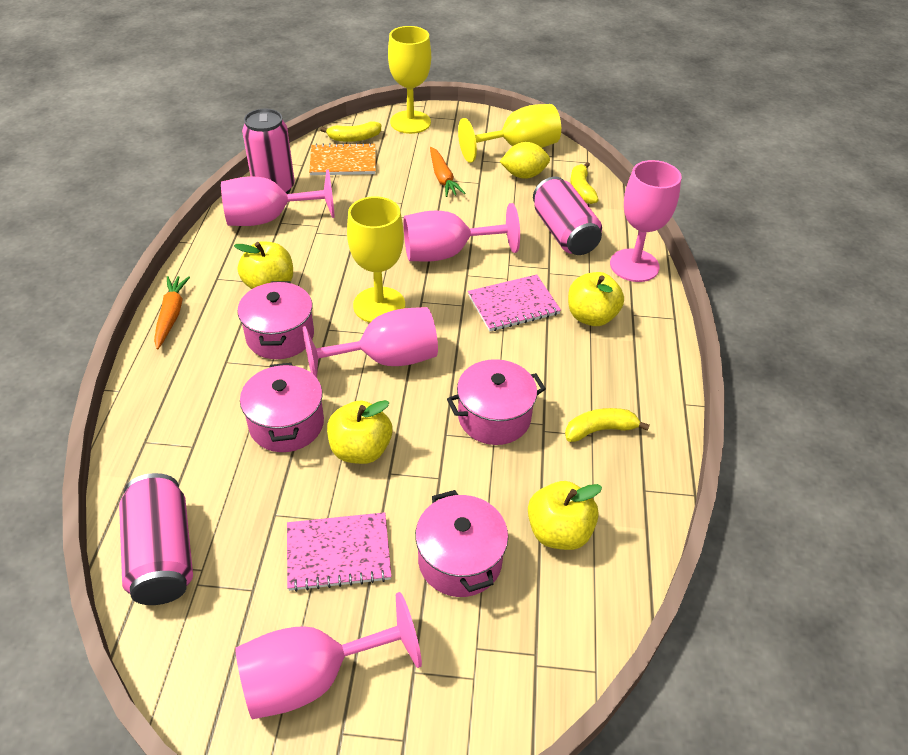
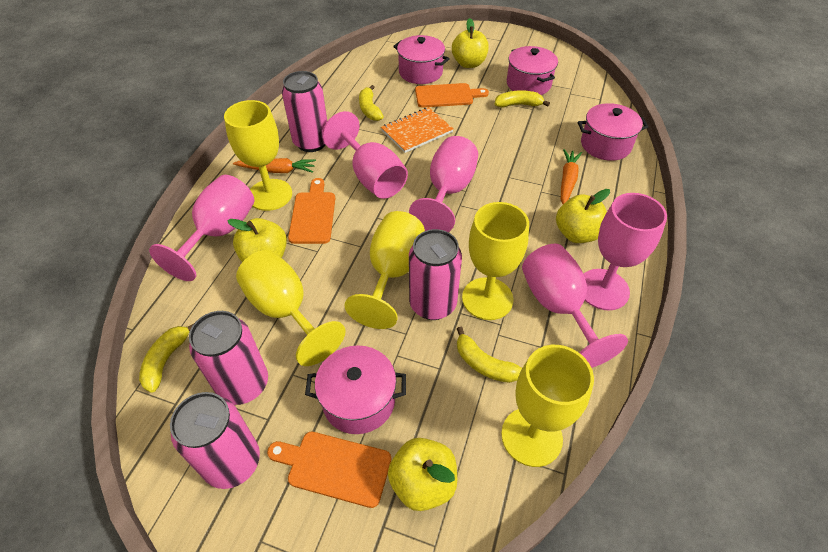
orange cutting board: none = 0 -> [267,432,391,508] [288,178,335,244] [415,83,489,108] = 3
pink can: [119,473,193,605] [242,109,295,194] [533,177,602,255] = 3 -> [170,392,260,489] [189,311,268,405] [282,71,327,152] [409,229,462,320] = 4
pink notebook: [287,512,392,592] [468,275,561,332] = 2 -> none = 0
yellow banana: [320,122,381,142] [565,408,650,442] [570,162,599,204] = 3 -> [139,324,194,393] [359,85,384,121] [457,327,522,383] [495,90,550,108] = 4
yellow goblet: [347,196,405,323] [388,26,431,134] [458,104,561,163] = 3 -> [224,100,292,211] [236,250,346,366] [344,211,425,329] [462,202,529,320] [501,345,594,467] = 5
yellow lemon: [499,142,550,179] = 1 -> none = 0

